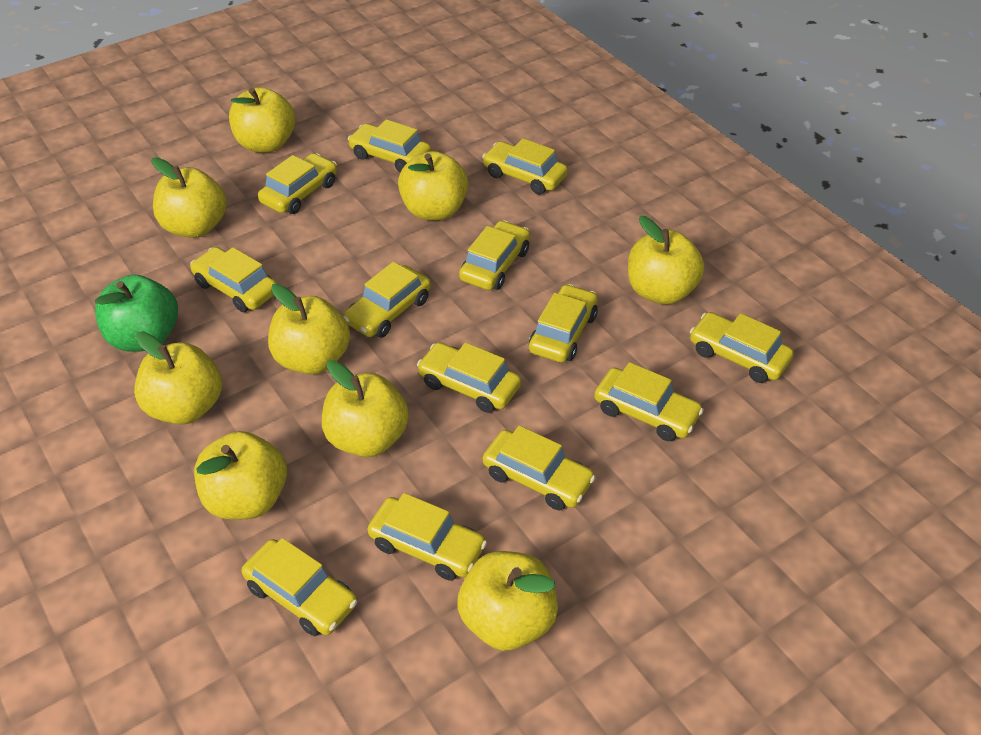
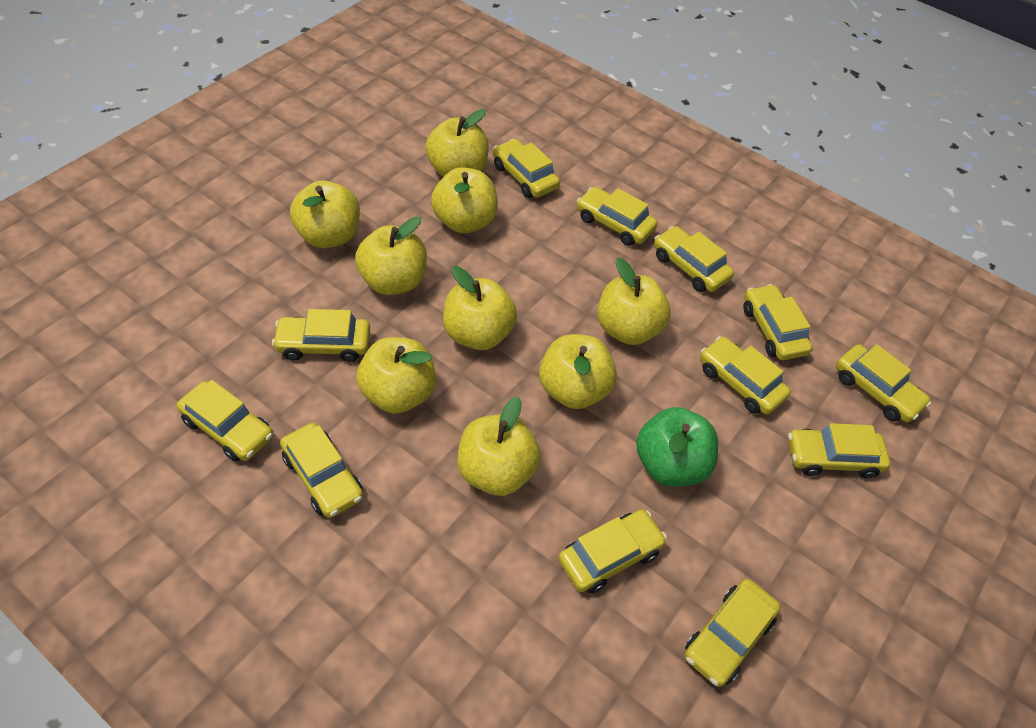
yellow car: [190,247,277,312] [241,538,357,636] [258,153,337,214] [343,262,431,338] [348,119,431,172] [368,493,487,581] [417,342,521,413] [459,220,530,290] [482,138,568,195] [483,426,596,510] [529,284,598,363] [594,362,704,441] [690,312,794,383] = 13 -> [177,380,273,462] [272,309,370,362] [280,423,363,518] [493,139,560,198] [558,509,667,593] [577,187,658,246] [654,226,734,292] [684,579,781,687] [700,336,791,415] [743,284,813,360] [788,423,891,478] [836,344,931,422] = 12

